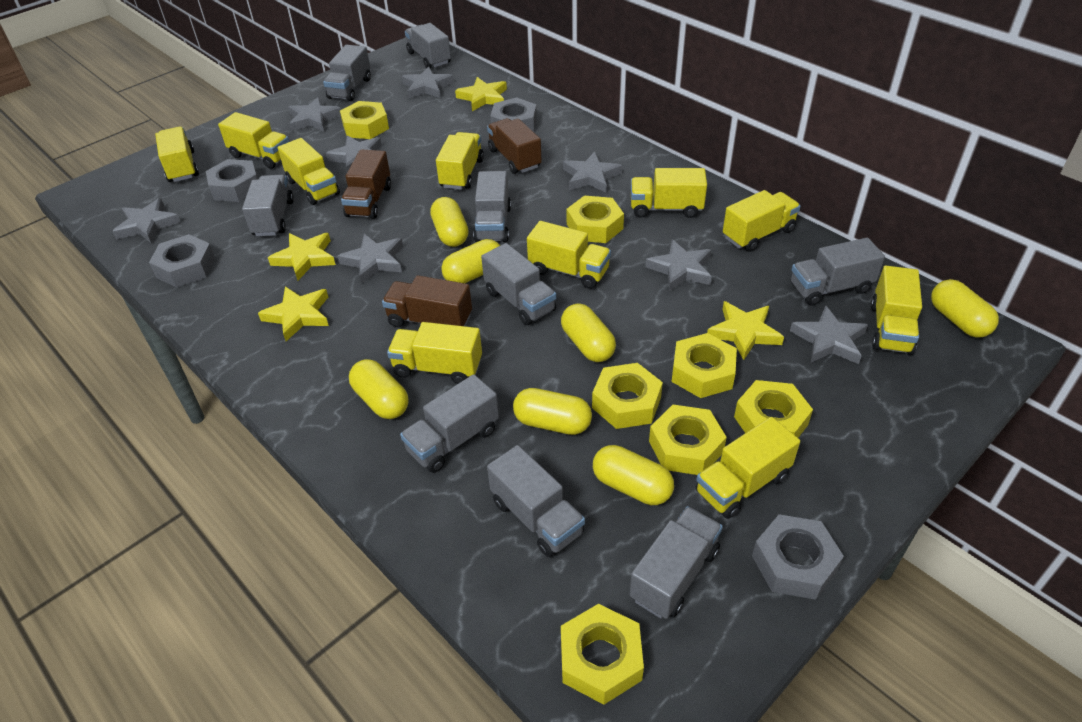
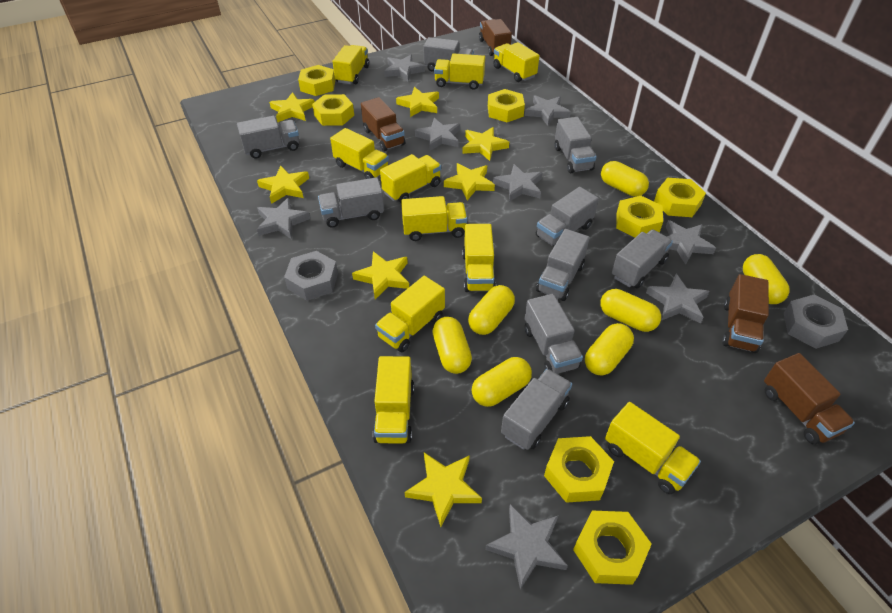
brown truck: [341,149,391,219] [382,275,472,327] [487,118,542,174] = 3 -> [361,97,405,152] [479,19,512,56] [722,274,769,353] [764,353,855,444] = 4
grey nut: [149,234,215,287] [206,159,258,202] [490,97,537,132] [752,514,844,600] = 4 -> [284,251,338,301] [784,295,848,349] = 2
yellow star: [258,286,329,341] [268,233,336,281] [455,77,507,111] [707,301,784,360] = 4 -> [257,166,309,204] [269,92,315,122] [352,251,409,299] [396,87,439,117] [404,453,482,527] [444,163,495,200] [462,127,509,161] = 7

